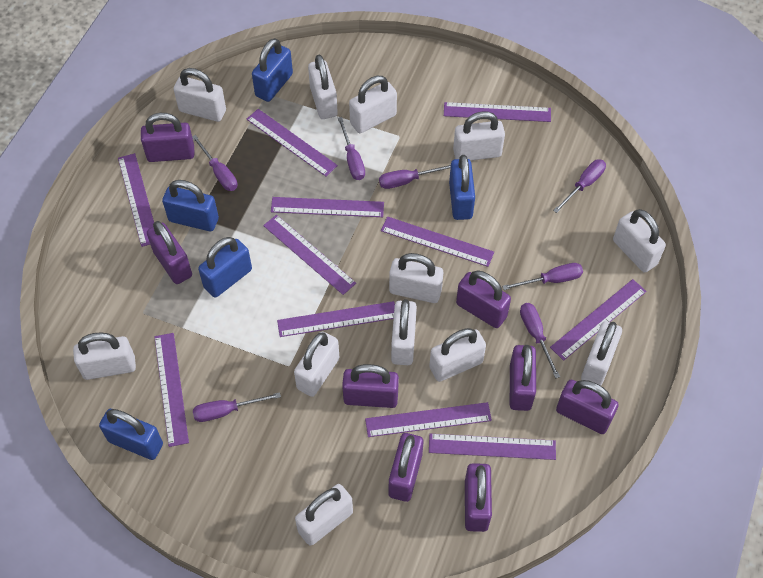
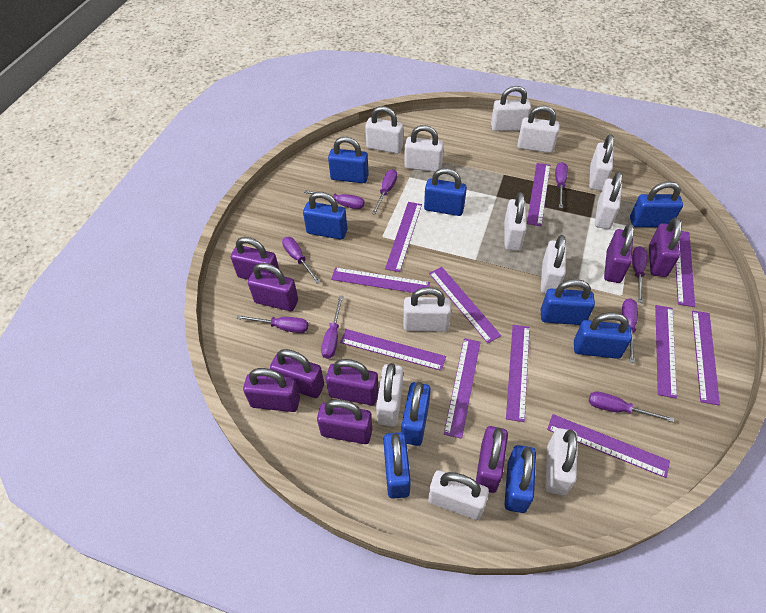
blue padlock: [99,409,163,460] [162,180,219,231] [198,237,252,297] [252,38,293,102] [449,155,475,220] = 5 -> [303,192,347,240] [328,137,369,183] [384,432,411,499] [402,382,431,446] [424,168,467,216] [504,445,536,513] [541,279,595,325] [574,313,632,359] [630,181,683,227] = 9
purple padlock: [141,113,194,162] [147,221,192,284] [342,364,399,408] [389,433,424,502] [456,270,511,328] [465,463,492,532] [510,345,536,411] [556,379,619,434] = 8 -> [231,237,279,280] [243,368,300,412] [248,263,298,311] [270,349,324,398] [317,399,372,444] [326,359,379,406] [476,426,508,493] [604,223,634,283] [649,217,682,277] = 9
purple screwdriver: [192,135,238,191] [193,392,281,422] [338,117,365,180] [379,164,451,189] [502,263,583,290] [520,303,560,379] [553,159,606,213] = 7 -> [236,315,308,333] [282,237,321,284] [304,190,364,209] [321,295,343,359] [372,169,397,215] [555,162,568,208] [589,391,674,422] [622,298,638,363] [632,246,647,303] = 9

